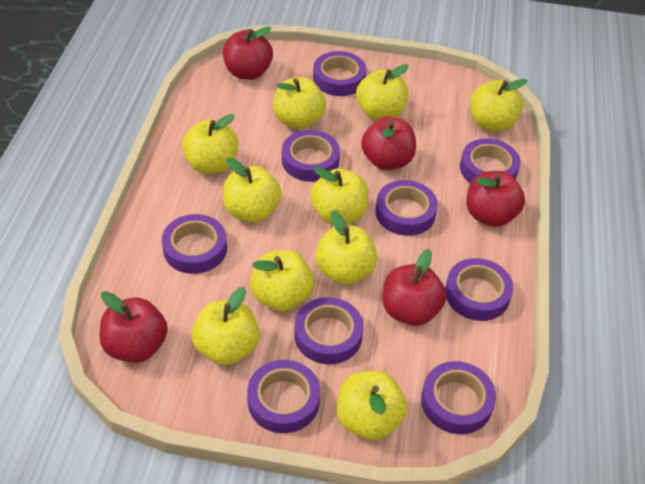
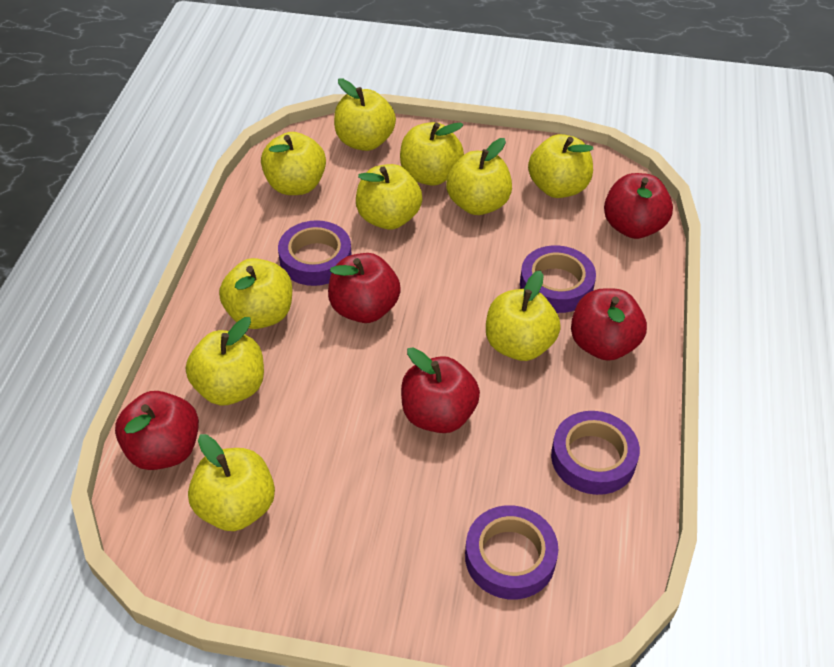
purple tape: [162,214,227,274] [247,360,320,433] [282,130,340,182] [294,297,364,364] [313,51,366,96] [375,180,438,236] [421,361,496,434] [445,258,513,321] [460,138,520,183] = 9 -> [278,220,352,286] [465,505,558,600] [520,245,596,313] [551,411,640,495] = 4

